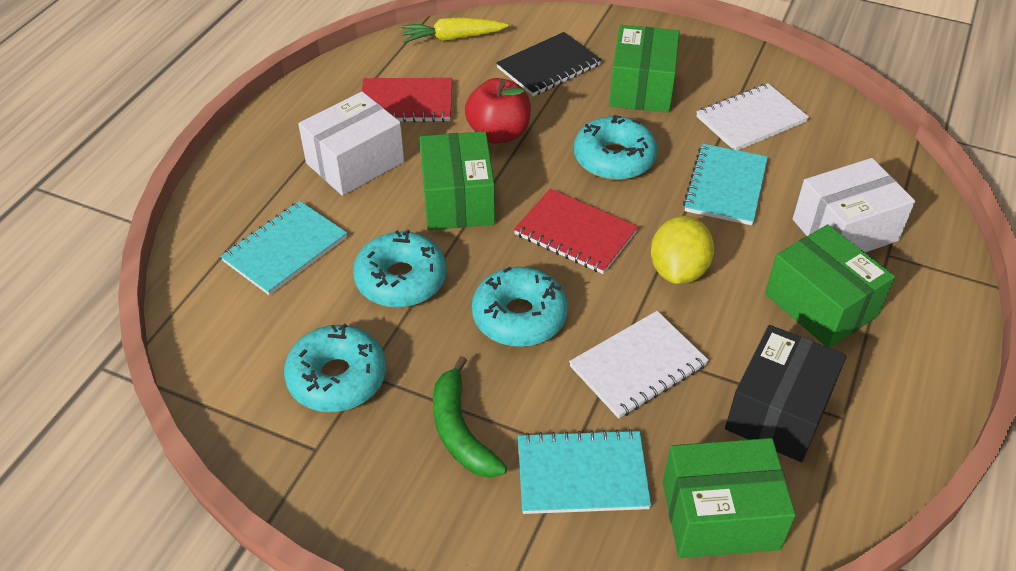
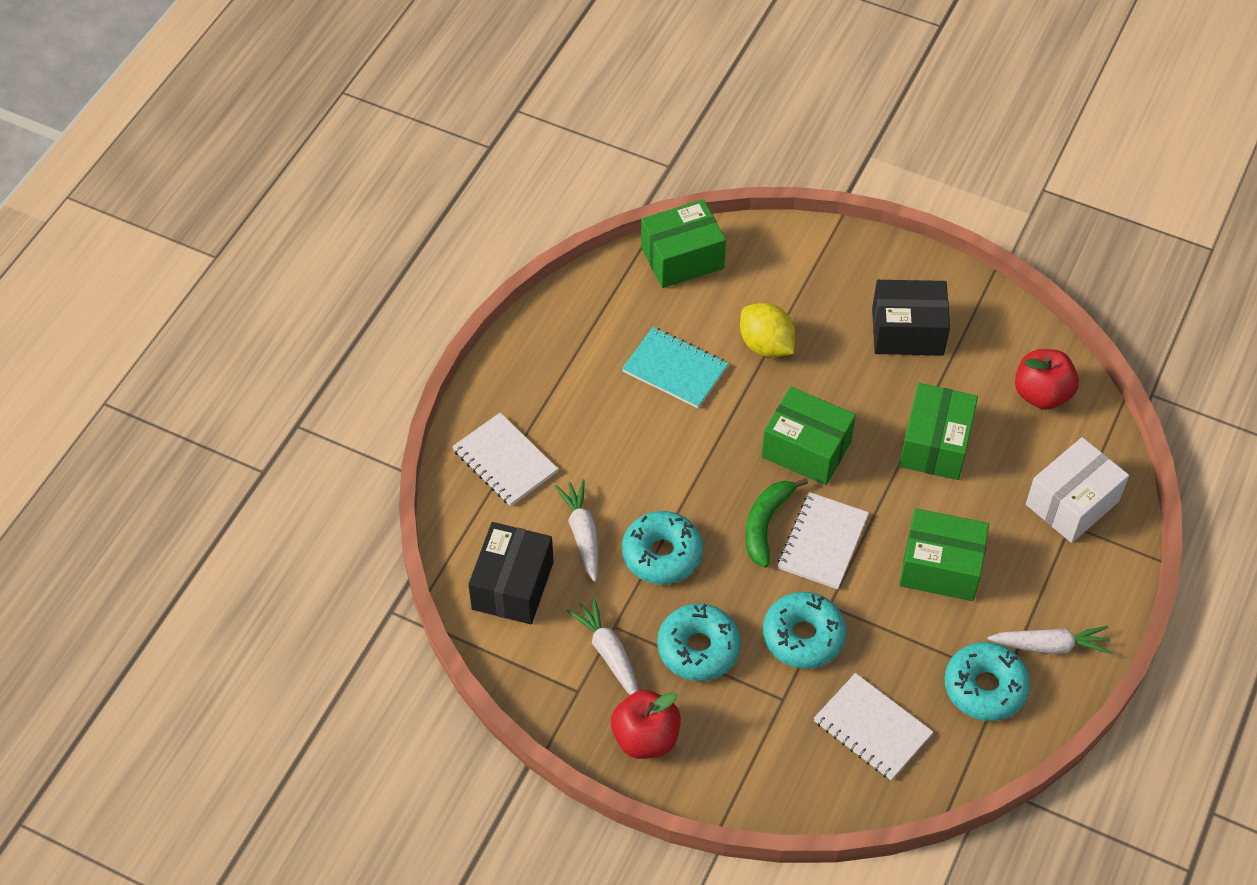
black box: [725,325,847,462] = 1 -> [468,522,554,624] [872,280,950,355] = 2
black notebook: [496,32,601,96] = 1 -> none = 0
red apple: [465,78,531,144] = 1 -> [611,690,681,759] [1015,349,1079,410] = 2
red notebook: [362,78,452,122] [514,189,638,274] = 2 -> none = 0
turquoise notebook: [220,201,347,295] [518,429,651,514] [683,144,768,225] = 3 -> [622,327,729,408] = 1
white box: [298,92,404,196] [793,158,915,252] = 2 -> [1026,437,1129,543] = 1
white carrot: none = 0 -> [555,479,598,582] [567,597,638,695] [988,626,1112,654] = 3
white notebook: [569,311,709,419] [696,83,809,150] = 2 -> [452,413,558,506] [778,492,869,589] [814,673,933,780] = 3
yellow carrot: [401,18,509,43] = 1 -> none = 0

